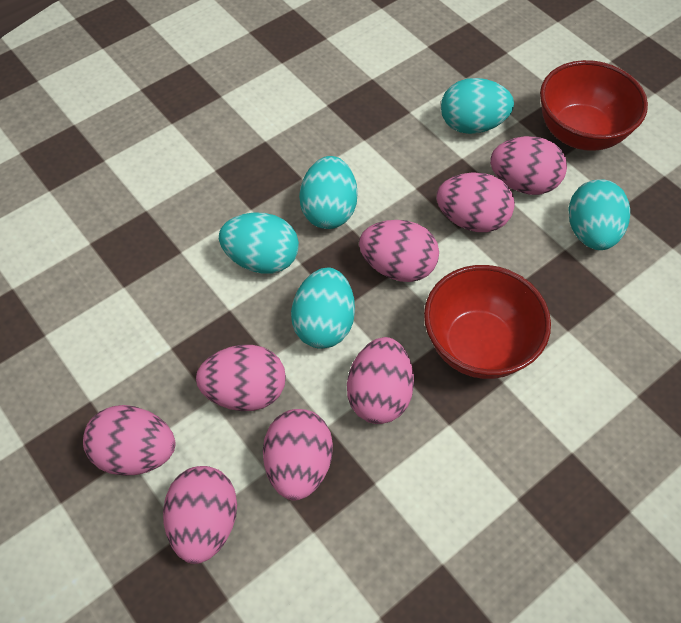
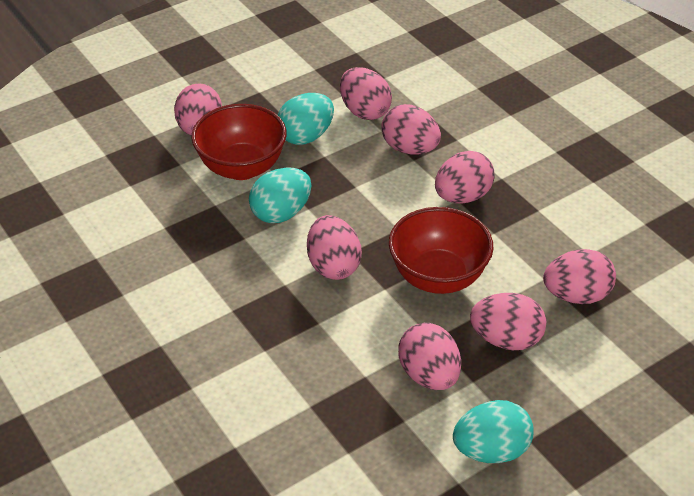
turquoise egg: [219,212,299,274] [291,267,355,349] [299,156,357,229] [441,78,514,134] [568,179,630,250] = 5 -> [249,168,311,223] [278,93,334,145] [453,400,534,463] = 3

